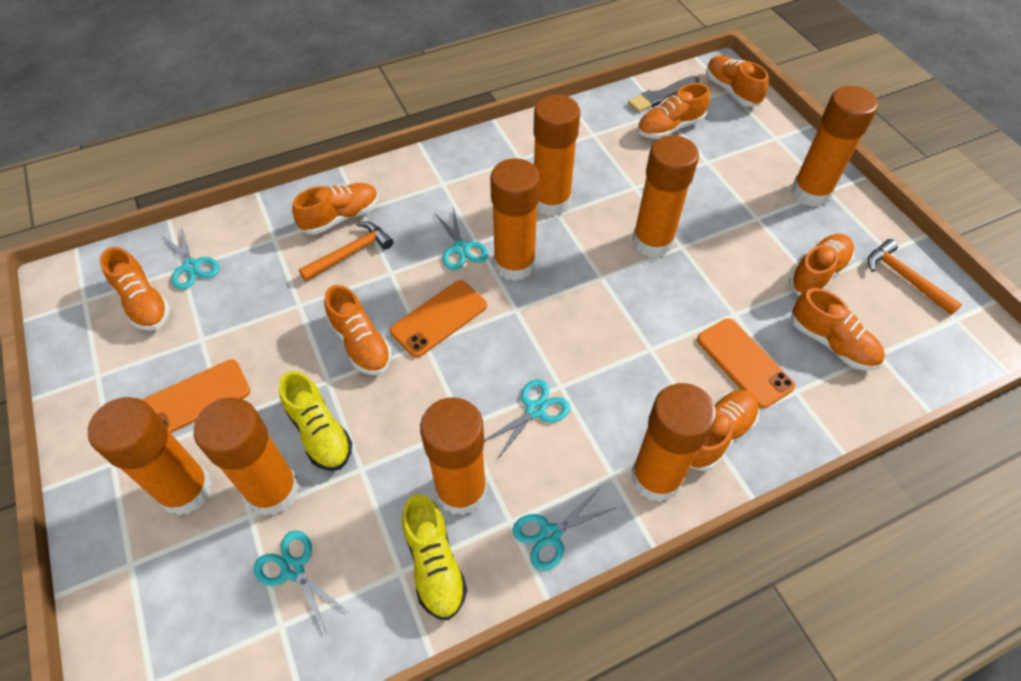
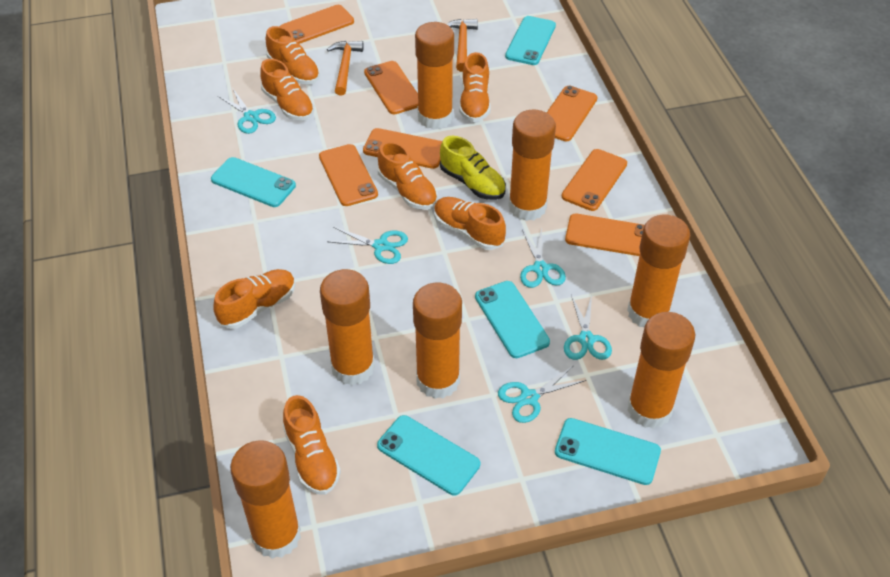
grey brush: [628,76,699,113] = 1 -> none = 0
orange glue stick: [88,397,212,516] [194,397,299,516] [420,397,487,516] [490,158,540,281] [533,95,580,216] [631,383,717,502] [632,135,699,258] [791,86,878,207] = 8 -> [230,440,301,559] [320,269,375,385] [413,283,462,399] [415,22,454,130] [508,110,556,221] [627,214,690,327] [627,312,695,429] = 7
orange phone: [142,359,250,433] [390,280,487,358] [697,319,795,409] = 3 -> [280,5,354,44] [319,144,378,206] [363,128,442,169] [364,61,418,114] [547,86,597,141] [562,149,627,211] [565,214,644,256] = 7
orange shoe: [100,247,170,331] [292,183,379,235] [324,285,392,375] [637,83,710,139] [690,390,759,471] [706,56,769,107] [789,234,854,296] [791,288,885,370] = 8 -> [213,269,296,329] [260,59,314,121] [266,26,320,85] [283,395,341,495] [377,141,438,210] [434,197,506,250] [459,52,491,122] = 7
turquoise phone: none = 0 -> [211,157,296,207] [377,415,480,495] [475,281,550,358] [505,16,556,65] [555,418,661,485] = 5
yellow shoe: [279,371,352,471] [402,494,467,620] = 2 -> [440,136,506,200] = 1

